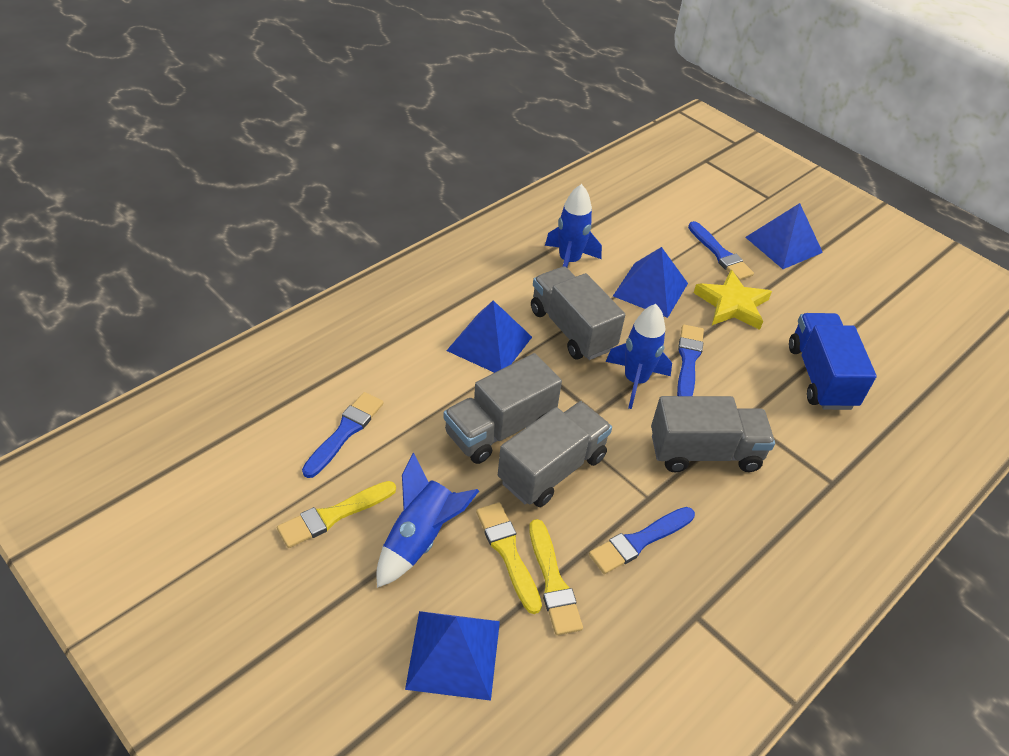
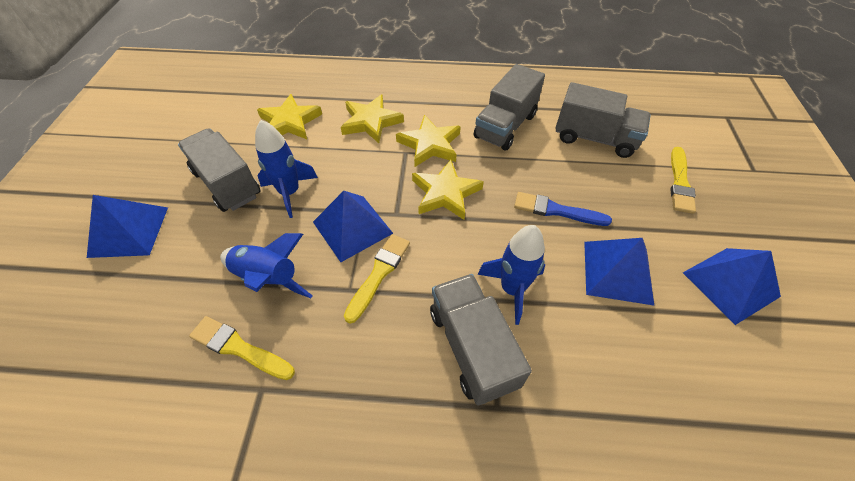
blue brush: [302,392,383,478] [589,507,695,574] [677,324,704,396] [688,221,754,280] = 4 -> [514,192,612,226] = 1
blue truck: [789,313,877,410] = 1 -> none = 0
yellow star: [694,270,772,330] = 1 -> [257,94,322,139] [341,94,404,143] [396,115,461,167] [412,159,484,220] = 4

